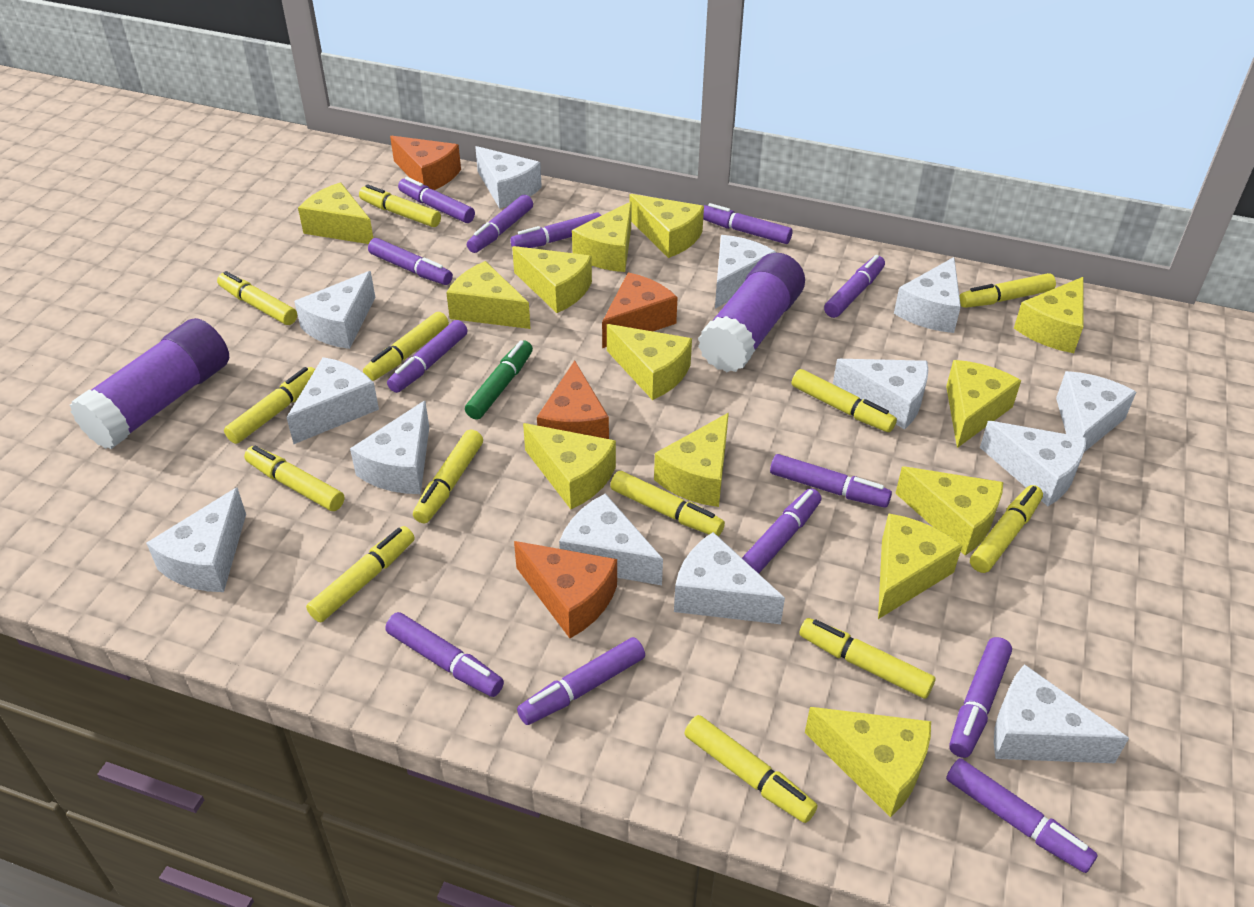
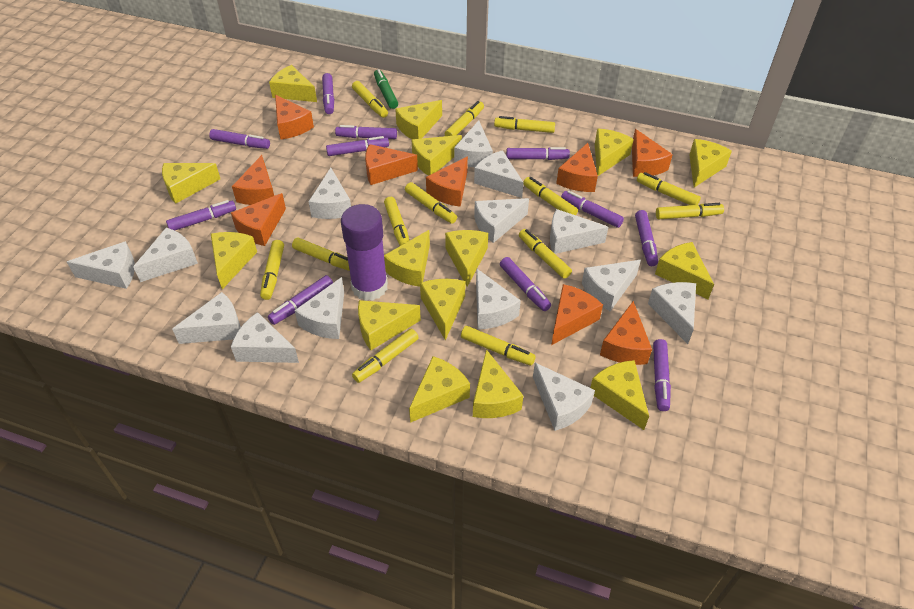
orange cheese: [390,136,461,190] [514,541,617,638] [537,361,609,439] [602,273,678,348] = 4 -> [231,193,286,246] [232,155,274,205] [275,95,314,140] [365,144,418,185] [426,156,468,207] [551,284,603,345] [556,143,598,192] [600,301,652,365] [632,129,673,177] = 9
purple glue stick: [70,318,229,449] [698,253,805,372] = 2 -> [341,204,388,301] = 1
purple marker: [368,238,453,285] [385,612,504,697] [387,320,467,393] [398,177,475,223] [467,195,533,253] [510,212,601,248] [517,637,645,725] [703,203,792,244] [742,488,821,574] [770,454,892,508] [824,255,885,318] [946,758,1098,873] [949,637,1012,758] = 13 -> [166,200,236,231] [209,129,270,149] [268,275,333,325] [322,73,334,114] [326,136,389,156] [335,125,397,139] [500,257,551,311] [506,147,570,160] [561,191,624,228] [635,210,658,266] [653,339,671,411] = 11
white cheese: [146,487,246,592] [286,357,379,444] [294,271,375,349] [350,401,429,494] [475,146,542,208] [559,493,663,585] [674,532,785,624] [715,235,777,309] [833,359,928,430] [894,257,961,333] [980,421,1086,506] [994,664,1129,763] [1056,371,1136,452] = 13 -> [67,241,135,289] [133,228,198,282] [172,292,241,344] [231,312,299,363] [295,277,344,339] [308,168,351,219] [454,121,493,167] [474,150,524,198] [474,198,529,243] [476,269,521,329] [533,363,595,431] [550,209,608,254] [582,260,641,311] [648,282,696,344] = 14
yellow cheese: [298,182,373,244] [446,261,531,329] [512,246,592,313] [523,423,616,509] [572,202,632,272] [607,324,692,400] [629,194,704,258] [654,413,729,507] [805,707,931,818] [878,513,962,619] [895,466,1003,555] [946,360,1021,448] [1014,277,1083,353] = 13 -> [162,163,220,204] [211,232,257,289] [269,65,317,102] [358,300,421,350] [384,230,430,287] [395,100,442,139] [409,356,470,423] [412,135,462,176] [420,279,466,340] [445,230,488,287] [473,349,523,418] [590,360,649,430] [595,129,634,176] [655,242,714,299] [689,139,732,187] = 15

